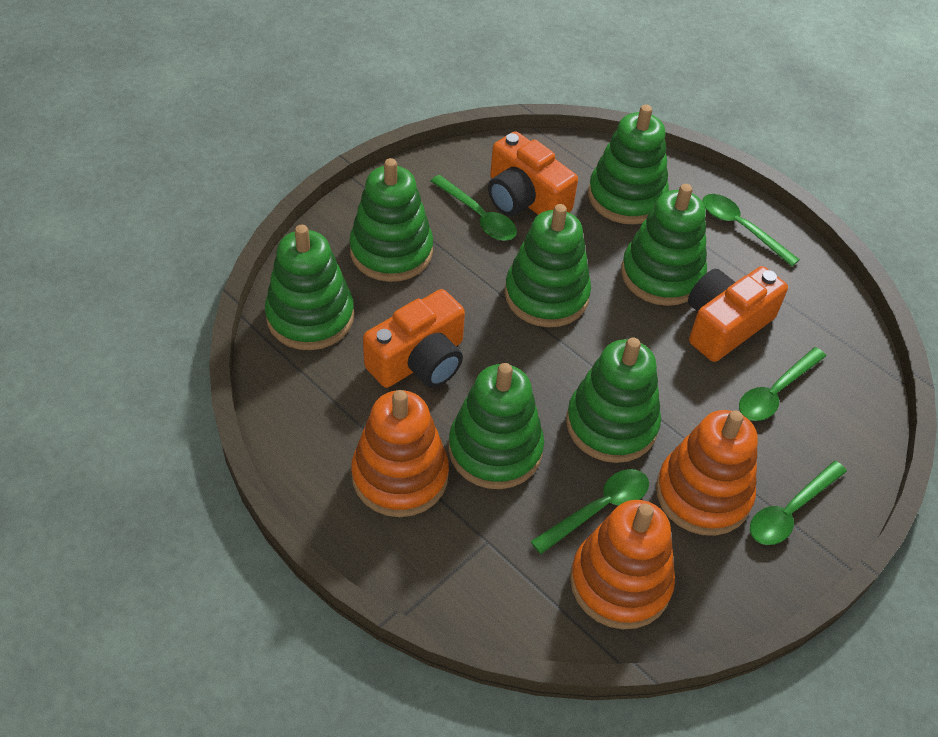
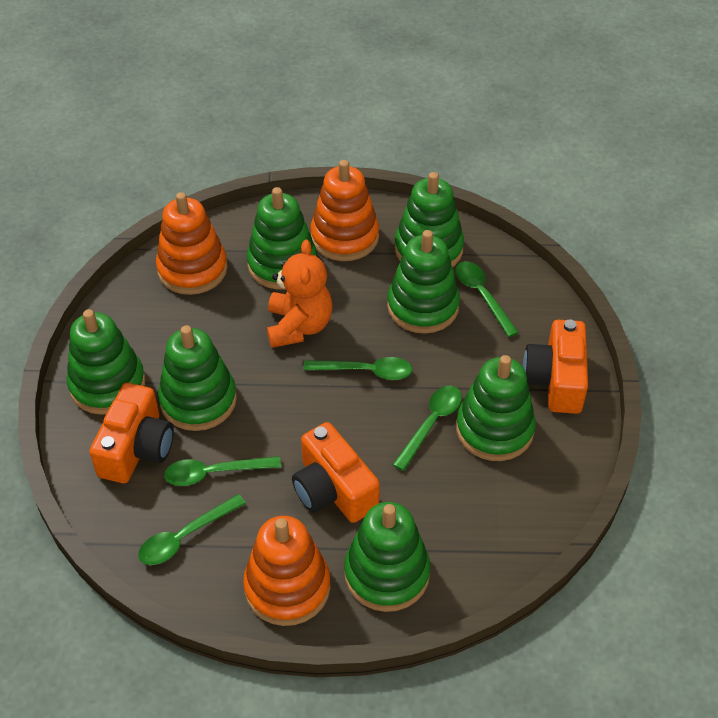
orange teddy bear: none = 0 -> [267,240,333,348] = 1

